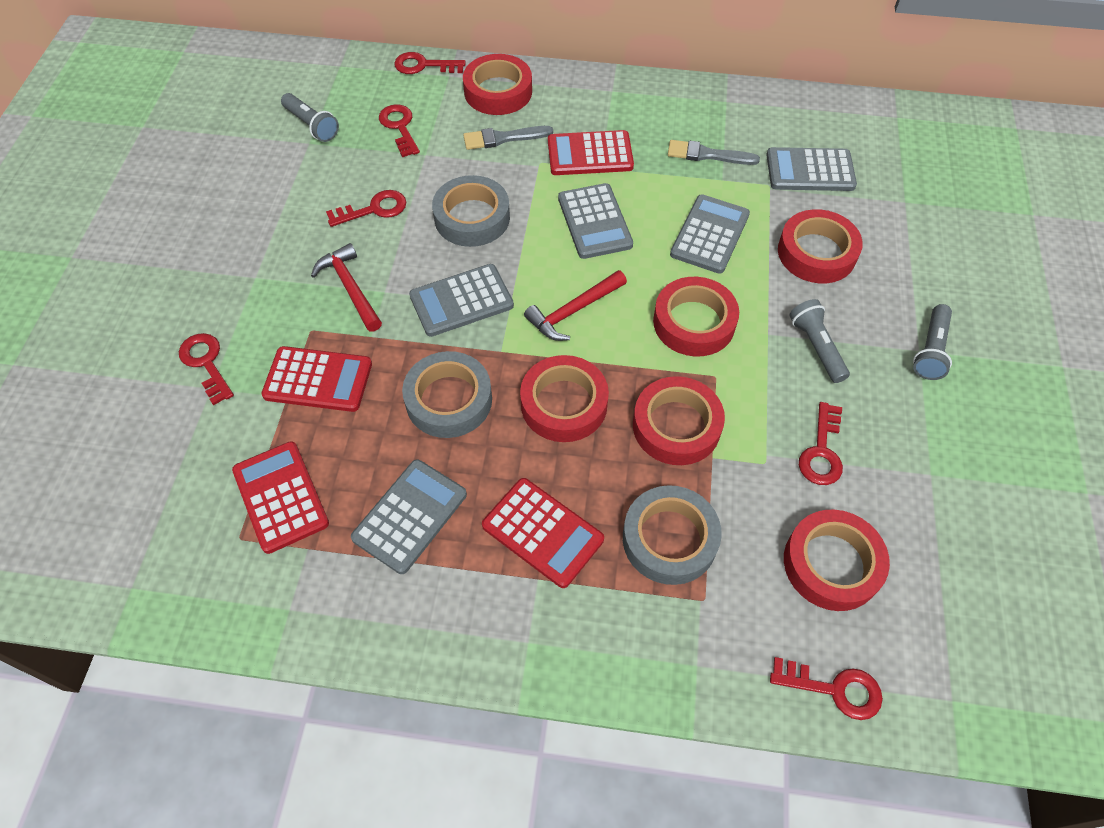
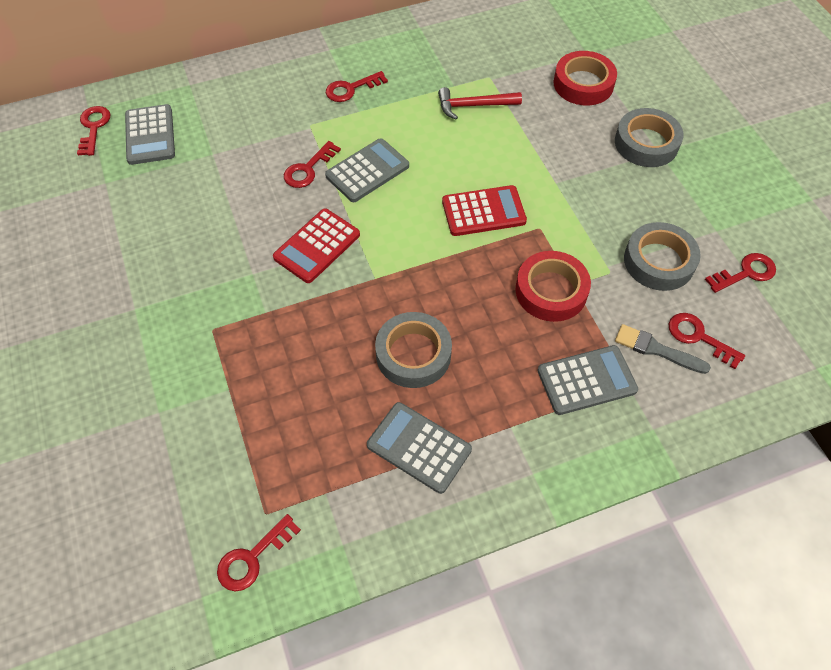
grey brush: [463,126,553,150] [668,140,760,165] = 2 -> [615,324,711,374] = 1
grey calculator: [351,459,467,574] [409,264,514,337] [558,183,633,259] [670,194,750,274] [767,147,857,191] = 5 -> [125,104,175,165] [325,138,409,202] [367,402,472,494] [537,345,638,415] = 4
grey flashlight: [281,93,339,142] [789,299,850,383] [913,304,952,380] = 3 -> none = 0
red calculator: [232,441,329,554] [261,346,372,412] [482,478,604,588] [548,130,634,175] = 4 -> [273,209,360,283] [442,185,527,236] = 2
red hammer: [311,243,382,332] [524,270,627,341] = 2 -> [438,87,522,119] = 1
red tape: [463,54,532,115] [520,355,609,442] [633,376,725,465] [653,277,739,356] [778,209,863,283] [784,510,890,611] = 6 -> [515,251,591,322] [553,51,617,106] = 2

